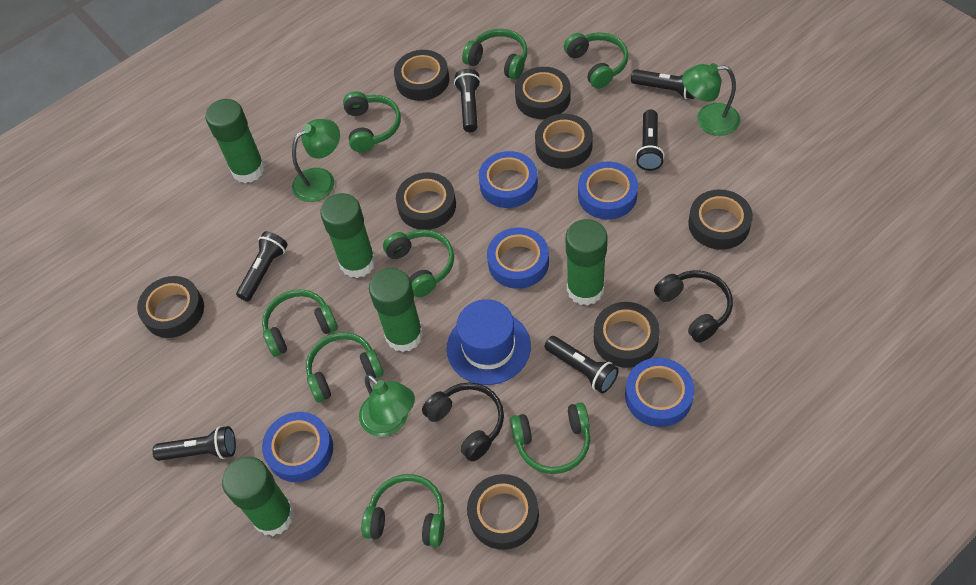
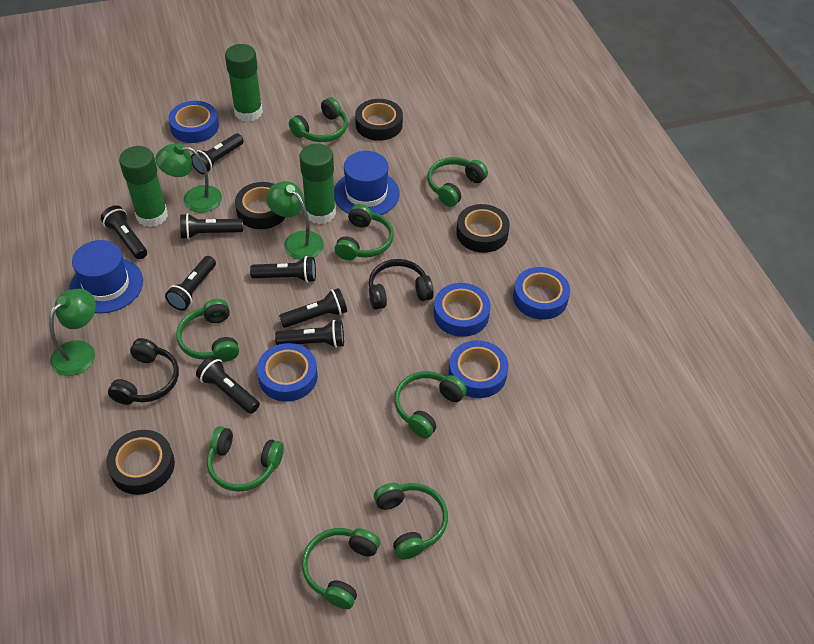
black flashlight: [153,426,236,461] [236,231,288,301] [454,69,481,132] [545,336,619,393] [631,69,695,99] [635,109,665,171] = 6 -> [101,205,147,259] [165,256,216,310] [180,213,243,239] [191,133,244,174] [196,356,260,414] [250,256,316,283] [275,320,344,348] [279,288,347,328] = 8
black tape: [137,276,204,338] [394,50,449,101] [396,172,456,230] [467,474,539,550] [515,67,571,119] [535,114,593,169] [594,302,660,368] [688,189,753,250] = 8 -> [106,430,175,495] [235,182,286,229] [355,99,403,141] [456,204,510,253] = 4
blue hat: [447,299,531,385] = 1 -> [69,240,143,313] [334,151,400,215] = 2
green glue stick: [205,99,265,183] [222,457,295,536] [320,193,376,278] [369,268,423,352] [566,219,608,306] = 5 -> [119,146,168,227] [225,44,263,122] [299,143,336,224] = 3

